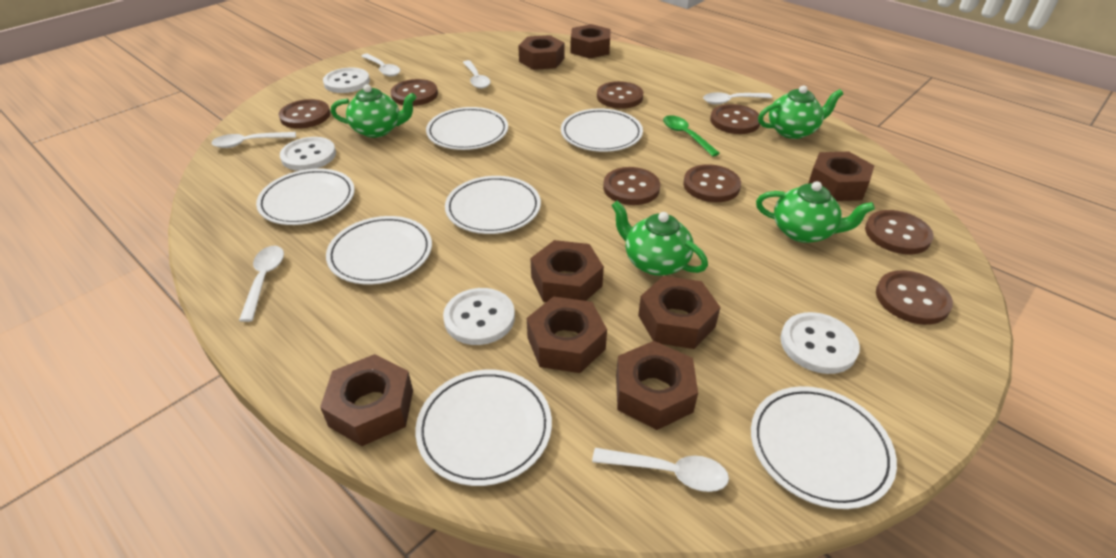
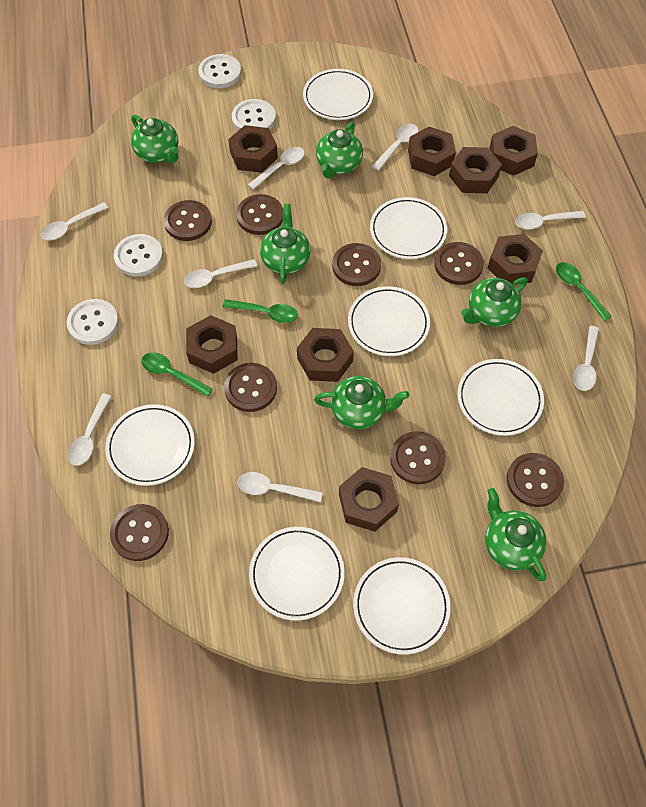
green spoon: [663,115,720,157] = 1 -> [142,352,213,397] [223,299,298,323] [556,262,611,321] = 3
green teapot: [331,84,416,138] [611,200,708,276] [756,181,875,243] [758,85,843,139] = 4 -> [131,114,179,163] [260,204,311,284] [314,376,409,429] [316,122,363,179] [461,277,528,327] [485,488,547,581] = 6
white spoon: [211,132,296,148] [239,246,284,322] [361,53,400,77] [463,60,491,89] [592,448,729,492] [703,92,772,105] = 6 -> [41,202,108,240] [68,394,112,466] [184,259,257,288] [238,472,323,502] [248,147,305,190] [372,124,418,171] [515,211,585,230] [573,326,599,391] = 8

